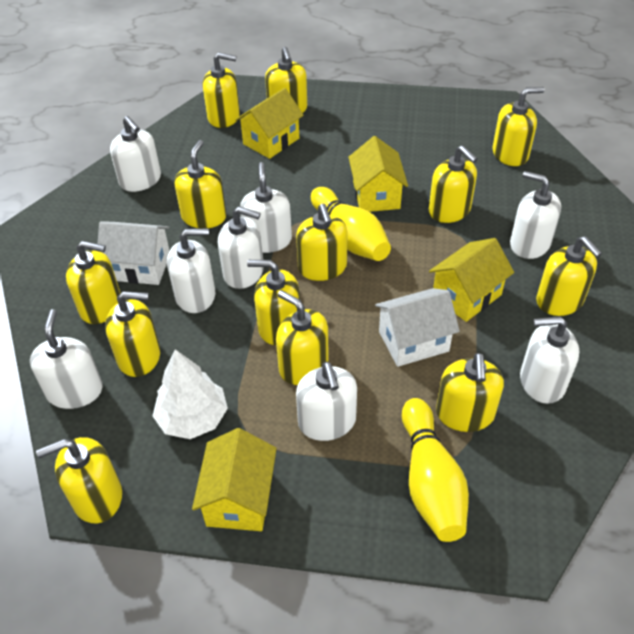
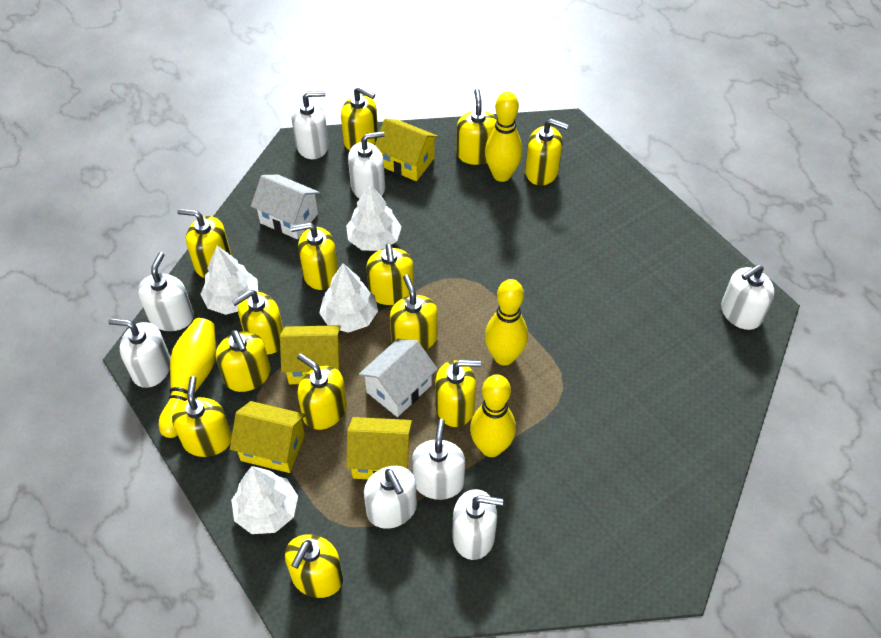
white tree: [153,349,228,439] = 1 -> [201,245,258,315] [231,466,298,534] [319,263,378,333] [346,183,401,251] = 4
yellow bowling pin: [311,187,391,261] [402,398,469,542] = 2 -> [159,318,216,438] [470,374,516,457] [485,92,523,182] [485,279,528,366] = 4

